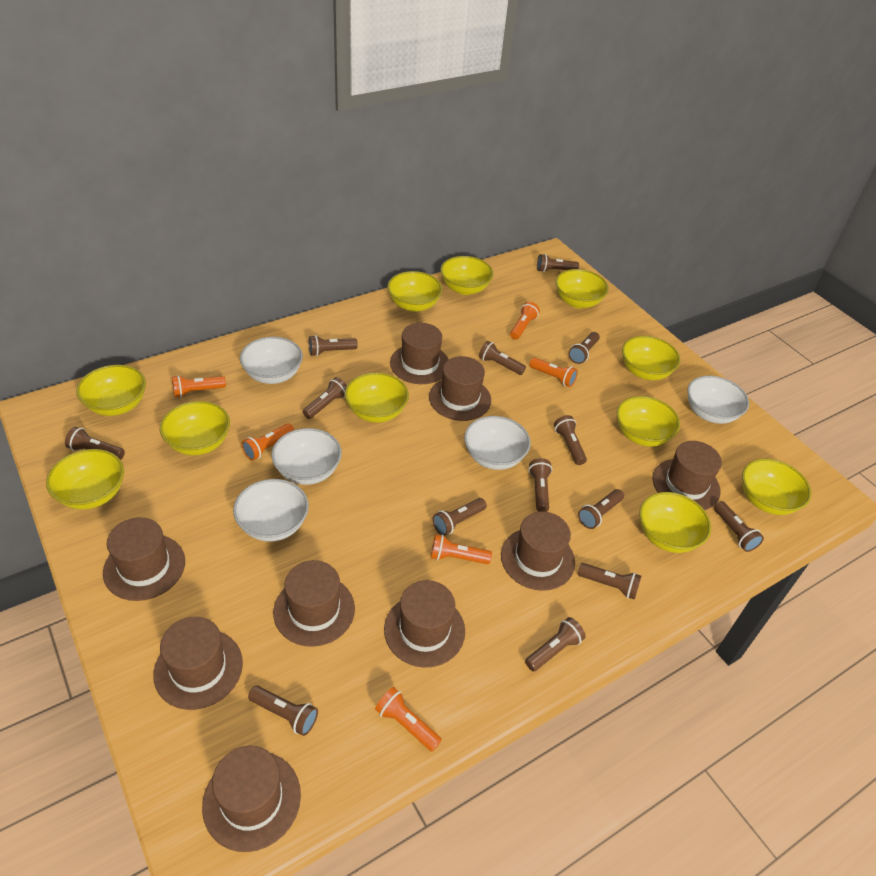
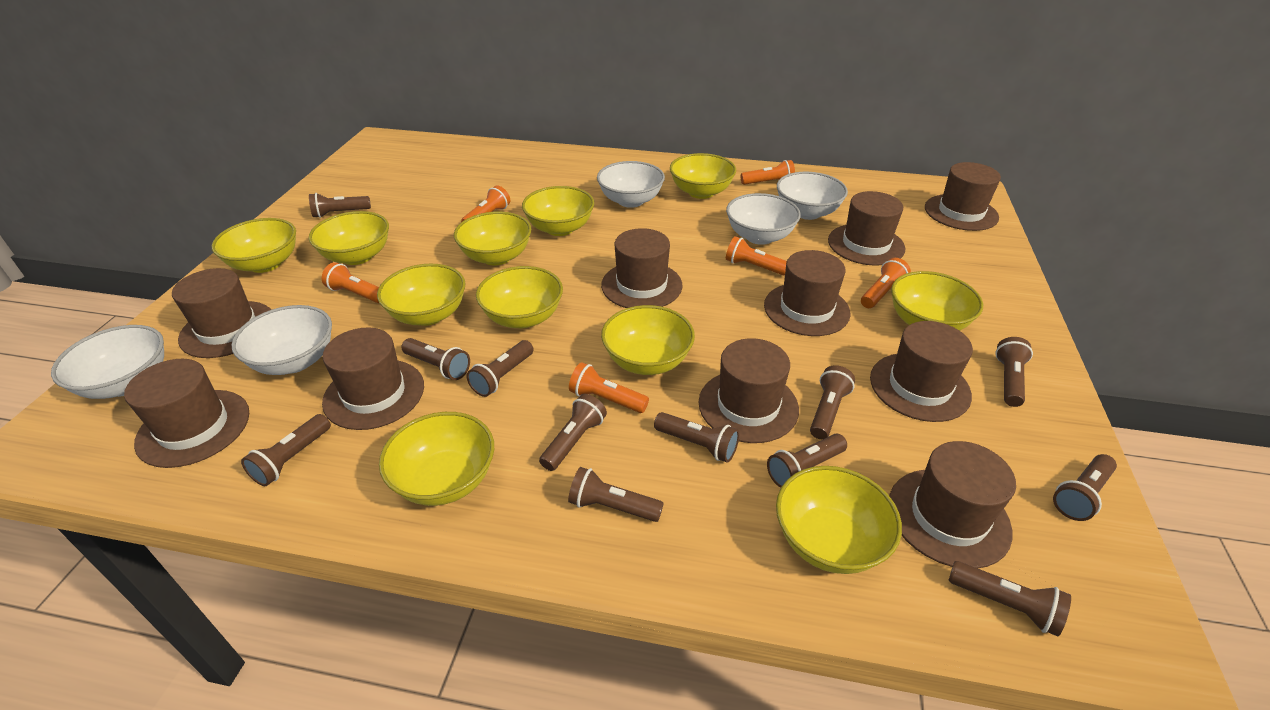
brown flashlight: [65,427,125,460] [248,686,318,736] [303,377,347,419] [309,335,358,356] [432,498,487,536] [479,341,526,375] [525,617,586,672] [528,458,552,512] [537,254,579,272] [554,415,587,465] [568,332,600,364] [578,489,624,529] [578,563,641,600] [714,501,764,552] = 14 -> [241,414,331,486] [309,193,371,218] [401,338,470,380] [467,340,534,397] [539,394,607,471] [568,467,664,522] [654,412,739,462] [767,434,847,488] [810,365,855,439] [948,561,1071,637] [995,337,1033,407] [1053,454,1117,521] = 12
brown hat: [103,517,185,601] [153,617,243,710] [202,746,301,852] [273,560,355,647] [384,580,465,668] [390,323,449,384] [429,356,491,421] [501,511,575,591] [653,441,722,510] = 9 -> [124,359,249,468] [172,268,271,358] [322,327,424,430] [601,228,683,308] [699,338,799,443] [764,250,851,336] [828,191,905,266] [870,321,973,422] [889,441,1016,568] [925,162,1001,231] = 10

